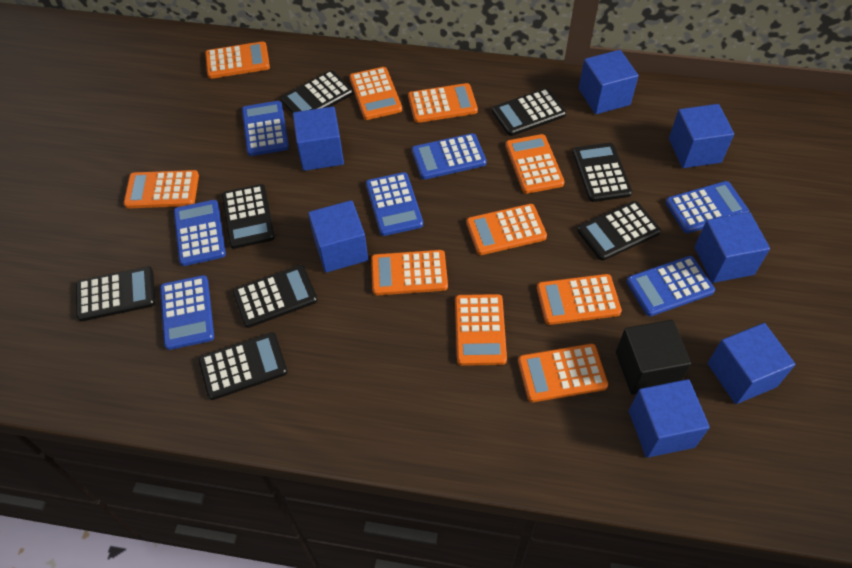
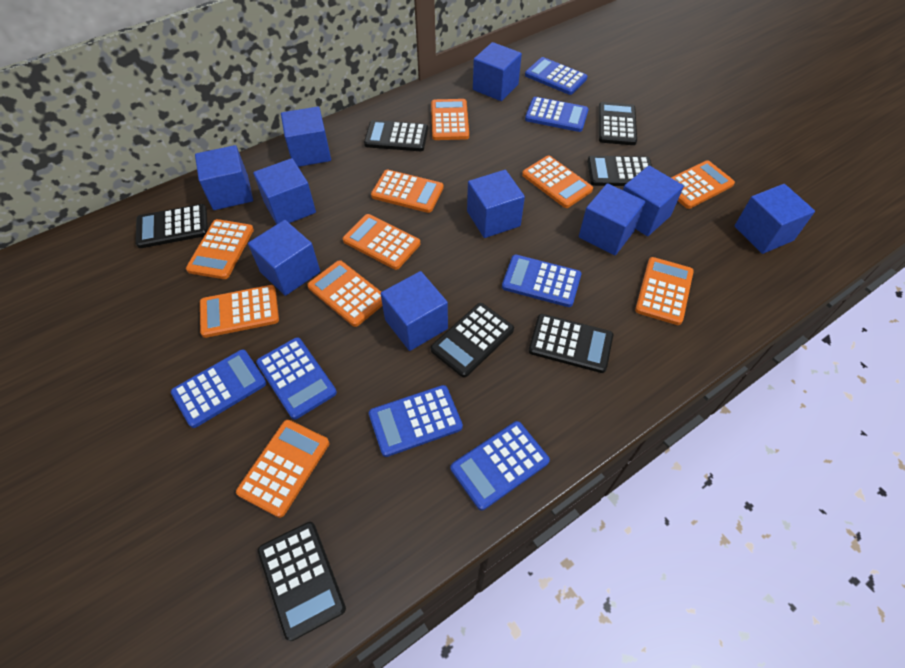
black calculator: [76,266,155,321] [198,332,288,400] [222,184,275,249] [232,265,318,328] [281,70,353,113] [492,88,566,136] [573,143,632,202] [577,201,661,261] = 8 -> [135,204,208,248] [258,522,346,641] [364,120,428,151] [430,303,514,377] [529,314,613,373] [587,156,652,186] [598,102,637,145] = 7
black cube: [616,320,691,395] = 1 -> none = 0
blue cube: [293,107,344,171] [308,200,368,273] [579,50,638,114] [629,379,710,458] [669,104,734,168] [694,212,770,283] [708,323,795,404] = 7 -> [195,145,253,210] [248,220,320,296] [253,158,316,225] [281,106,331,167] [380,271,448,351] [467,170,525,238] [473,42,522,101] [579,183,645,255] [623,166,684,236] [734,184,815,254] = 10

